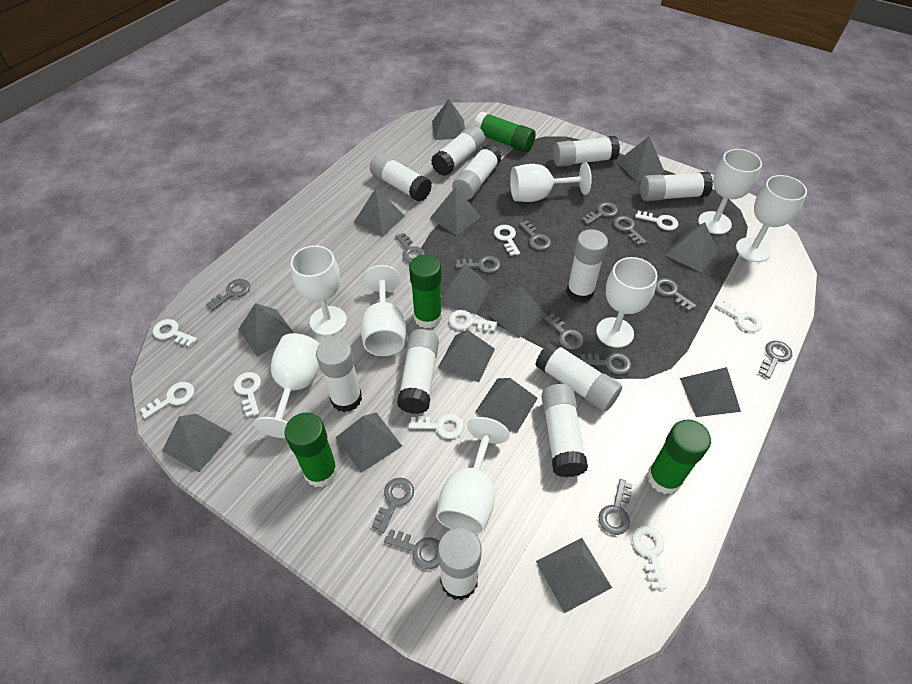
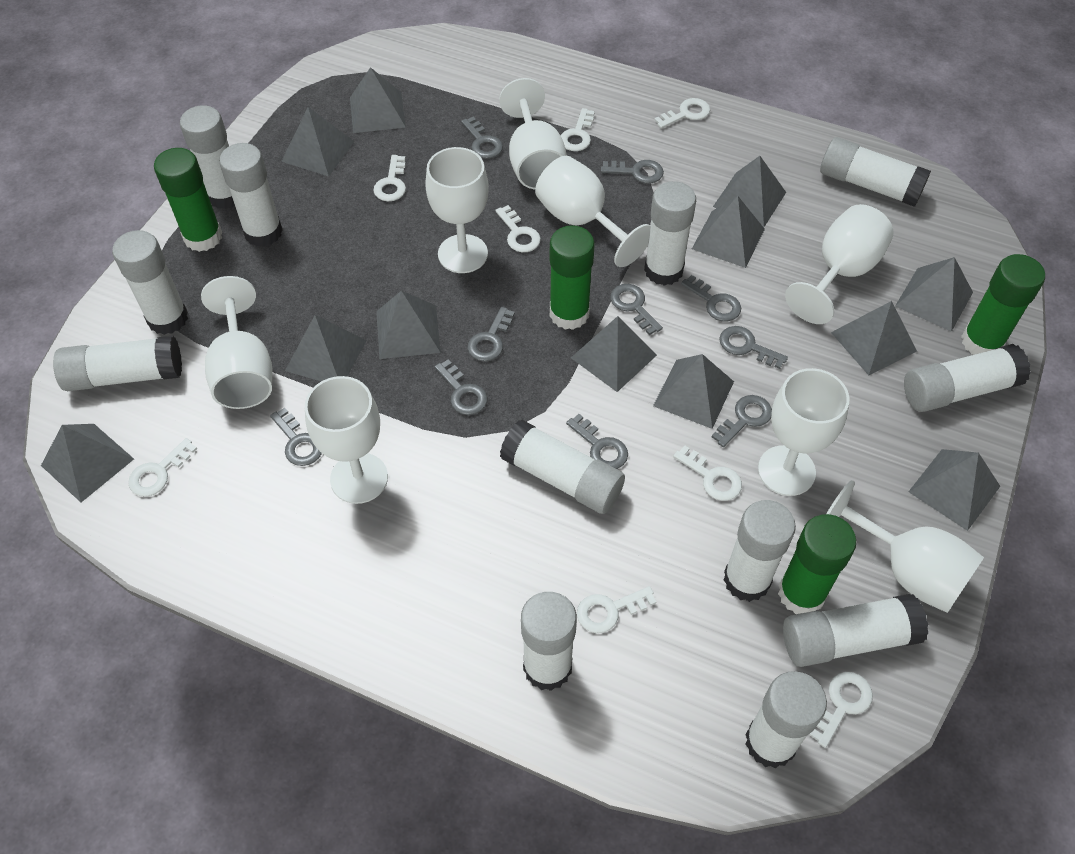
grey key: [206,279,250,311] [372,478,414,533] [384,529,439,569] [395,233,425,263] [455,256,501,273] [519,220,551,250] [544,313,584,350] [581,202,618,225] [581,353,631,374] [599,479,633,535] [613,216,647,245] [655,278,696,311] [759,341,792,379] = 13 -> [270,408,322,466] [435,360,488,415] [461,117,503,159] [467,307,515,361] [566,414,628,469] [601,160,664,184] [610,284,663,335] [681,275,741,322] [712,395,772,447] [719,326,788,369] = 10
grey pyramid: [162,414,232,472] [238,303,294,357] [336,412,402,473] [354,188,405,237] [430,187,481,236] [432,99,465,140] [438,330,495,382] [441,264,491,314] [475,378,538,433] [488,285,546,338] [536,538,612,613] [617,136,664,181] [666,222,718,273] [680,367,741,417] = 14 -> [41,424,134,502] [281,107,355,177] [285,315,367,381] [350,67,406,133] [376,291,441,359] [571,316,657,392] [653,354,734,429] [692,196,765,268] [713,156,786,227] [831,301,917,375] [895,257,973,332] [909,449,1000,531] = 12
white glue stick: [316,337,362,412] [370,153,432,202] [397,329,439,414] [431,125,485,176] [438,528,482,601] [452,144,502,200] [536,341,622,412] [541,384,588,477] [553,136,620,167] [566,229,608,303] [640,172,713,201] = 11 -> [53,336,182,391] [112,230,188,335] [180,106,235,209] [219,143,283,247] [500,420,625,514] [521,592,577,691] [644,181,696,286] [724,500,796,602] [745,671,827,769] [783,594,928,667] [820,137,931,207] [904,344,1031,412] = 12
white key: [140,382,194,419] [153,319,197,347] [234,372,261,417] [409,414,464,439] [449,310,497,331] [494,225,520,256] [632,526,667,589] [635,211,678,230] [715,299,762,332] = 9 -> [128,438,197,497] [373,155,406,201] [495,205,541,252] [561,108,595,151] [577,586,656,633] [654,98,710,129] [673,445,742,501] [809,672,873,748] = 8

